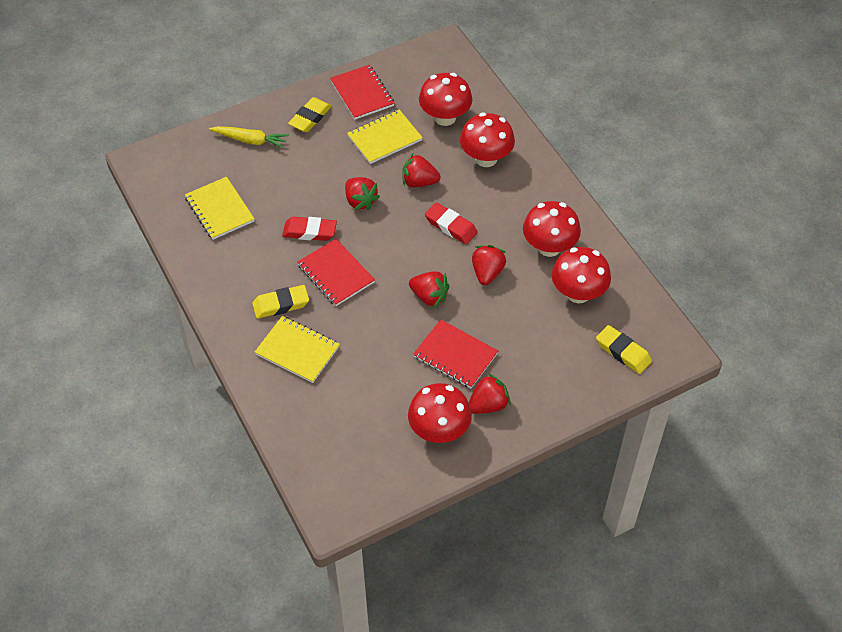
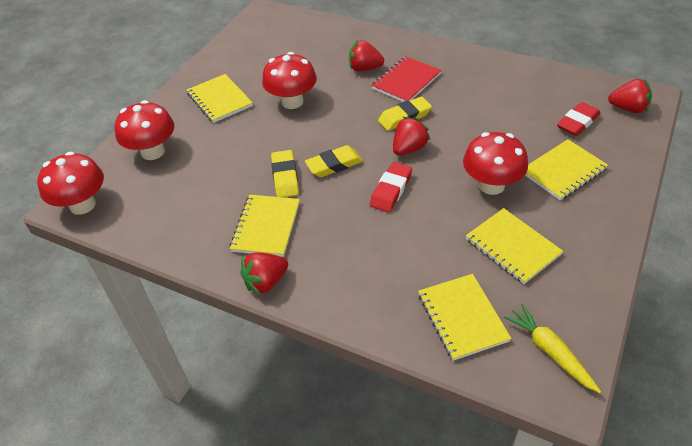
red mushroom: [408,383,472,443] [419,73,472,126] [460,113,515,167] [523,201,581,257] [552,247,611,303] = 5 -> [37,152,104,215] [115,100,174,160] [262,52,317,109] [463,132,528,195] = 4
red notebook: [297,239,375,306] [330,65,394,119] [413,319,498,388] = 3 -> [371,56,442,102] = 1
red strawberry: [345,177,380,210] [402,154,441,188] [409,271,450,308] [469,373,511,414] [472,245,506,285] = 5 -> [240,252,288,295] [349,40,384,71] [393,117,431,156] [608,79,652,113] = 4
yellow notebook: [185,177,255,240] [255,316,340,383] [347,110,423,164] = 3 -> [187,74,253,123] [230,195,300,257] [418,274,512,361] [466,208,563,284] [525,139,609,200] = 5

